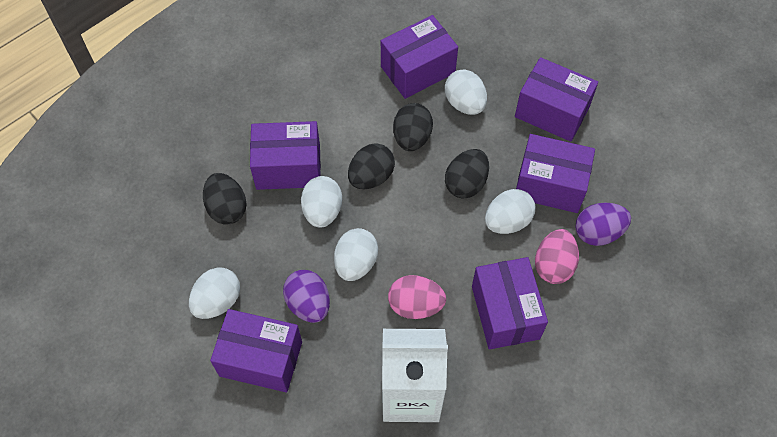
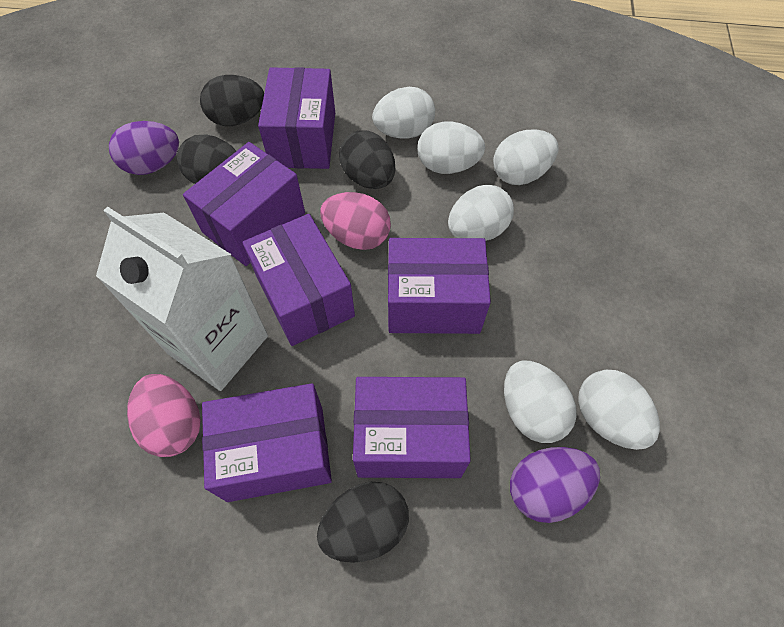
white egg: [189,268,240,319] [301,176,342,228] [334,228,378,281] [445,69,487,115] [485,189,535,234] = 5 -> [372,87,435,138] [417,122,485,174] [448,185,514,241] [493,129,559,185] [504,360,577,443] [578,370,660,450] = 6

